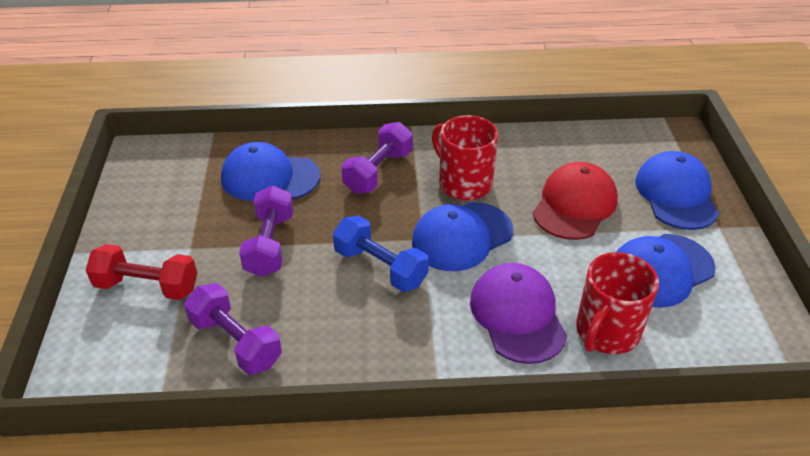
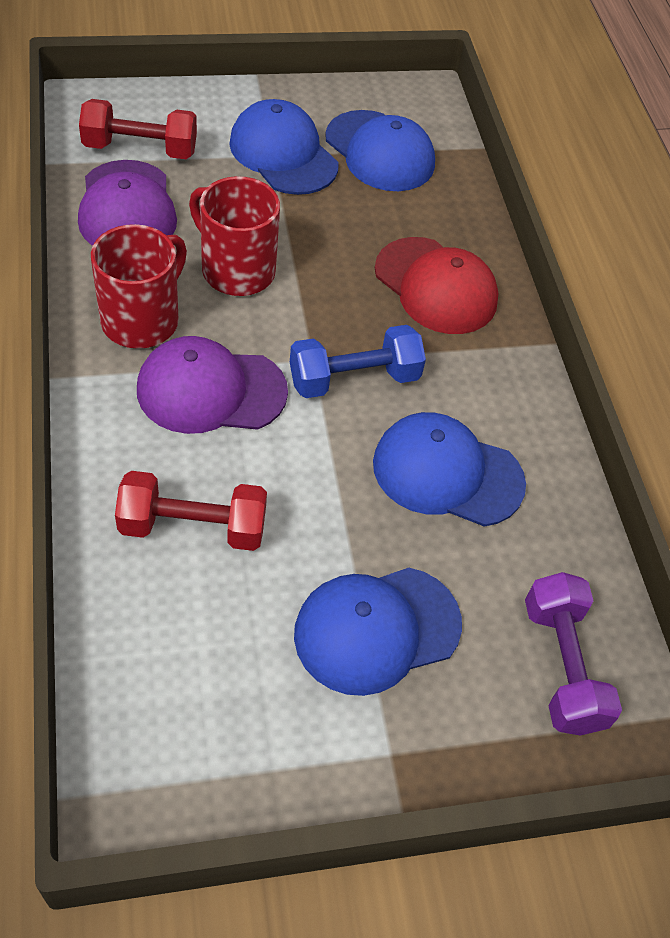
purple cap: [470,263,567,364] = 1 -> [78,160,177,246] [137,336,288,434] = 2
purple dumbbell: [184,283,282,375] [239,185,294,277] [341,122,413,193] = 3 -> [525,572,622,736] = 1
red dumbbell: [86,244,197,300] = 1 -> [79,99,197,159] [115,471,267,551] = 2

